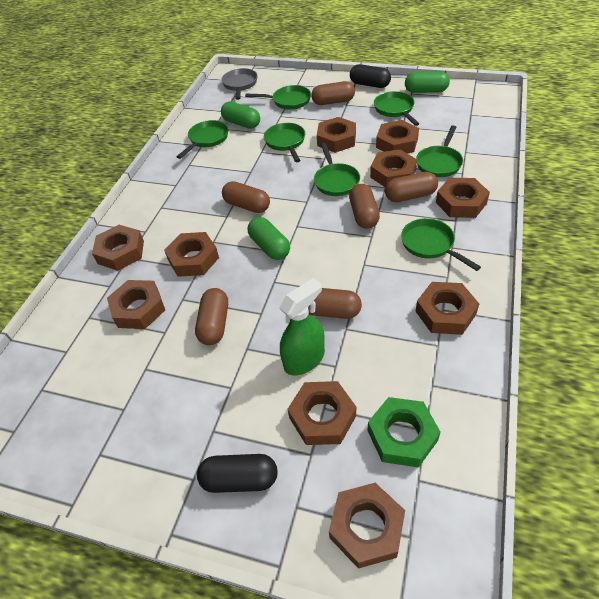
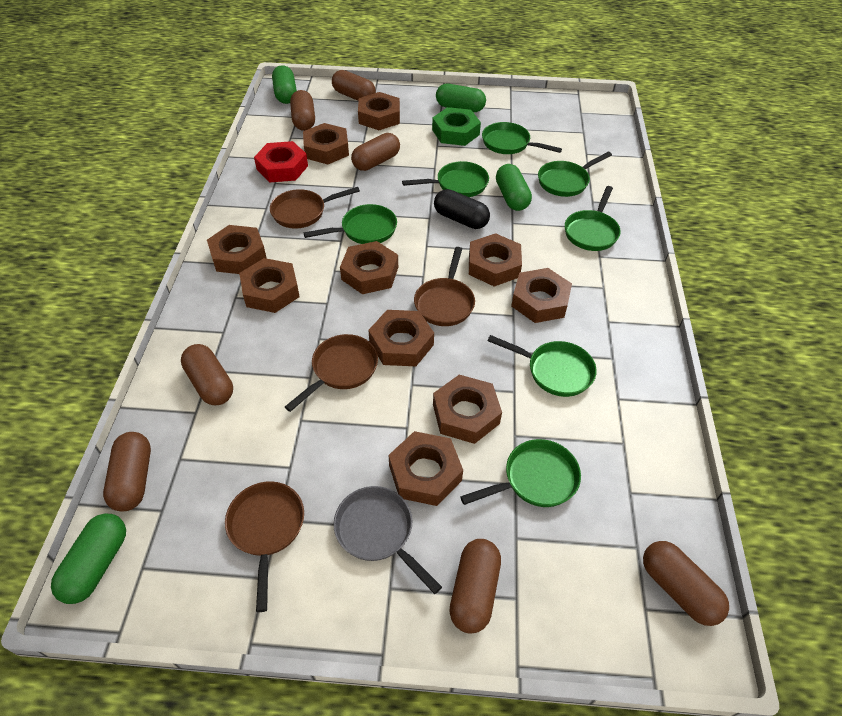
black capsule: [197,454,278,493] [350,64,391,88] = 2 -> [434,189,490,229] = 1
brown capsule: [195,288,228,345] [222,181,270,213] [308,288,362,319] [311,81,355,105] [349,184,380,229] [385,172,438,202] = 6 -> [103,432,151,512] [181,344,233,405] [290,90,315,131] [332,70,376,101] [351,133,400,171] [449,539,501,634] [643,541,729,626] = 7
brown pan: none = 0 -> [225,481,304,612] [270,187,360,228] [285,334,378,412] [414,247,475,326] = 4
green capsule: [221,102,260,129] [248,217,290,260] [405,72,450,93] = 3 -> [51,513,126,604] [272,65,297,104] [436,84,486,112] [496,164,532,211] = 4
green spray bottle: [279,278,325,376] = 1 -> none = 0
red nut: none = 0 -> [254,141,308,182] = 1

